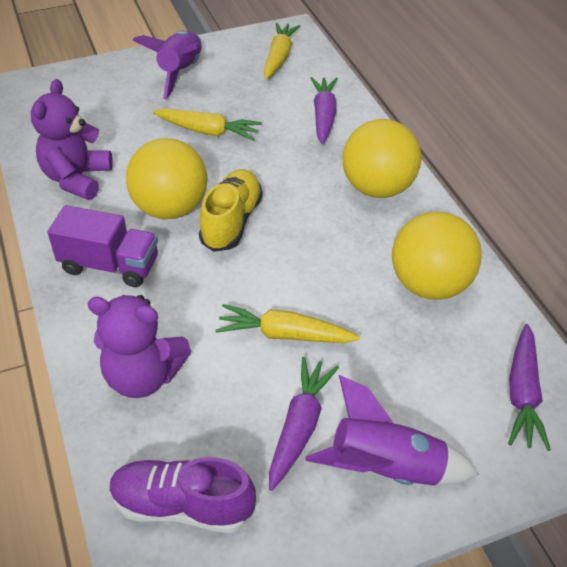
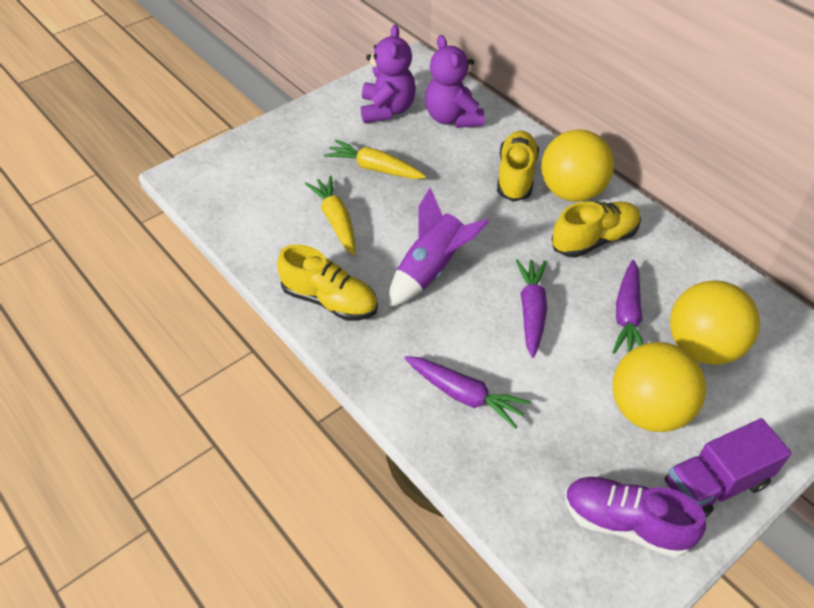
purple rocket: [133,30,202,99] [305,375,479,486] = 2 -> [388,187,489,307] = 1
yellow carrot: [153,109,262,141] [215,304,360,343] [264,23,300,79] = 3 -> [305,176,355,255] [324,139,426,179] = 2
yellow shoe: [199,169,263,252] = 1 -> [277,244,378,321] [497,130,539,202] [552,201,641,258] = 3

